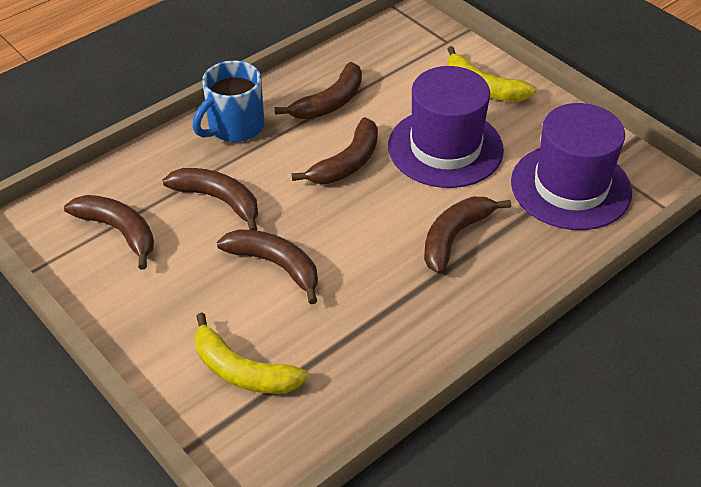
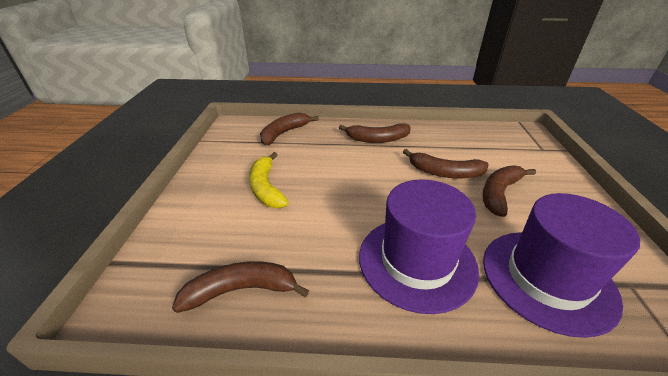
blue mug: [192,61,264,142] = 1 -> none = 0
brown banana: [64,195,154,270] [163,168,258,231] [217,230,318,304] [275,62,362,120] [292,117,378,184] [424,197,511,274] = 6 -> [172,261,309,313] [260,113,319,145] [339,123,411,143] [403,149,489,178] [482,165,536,217] = 5
yellow banana: [195,312,308,394] [447,46,537,102] = 2 -> [249,152,289,208] = 1

